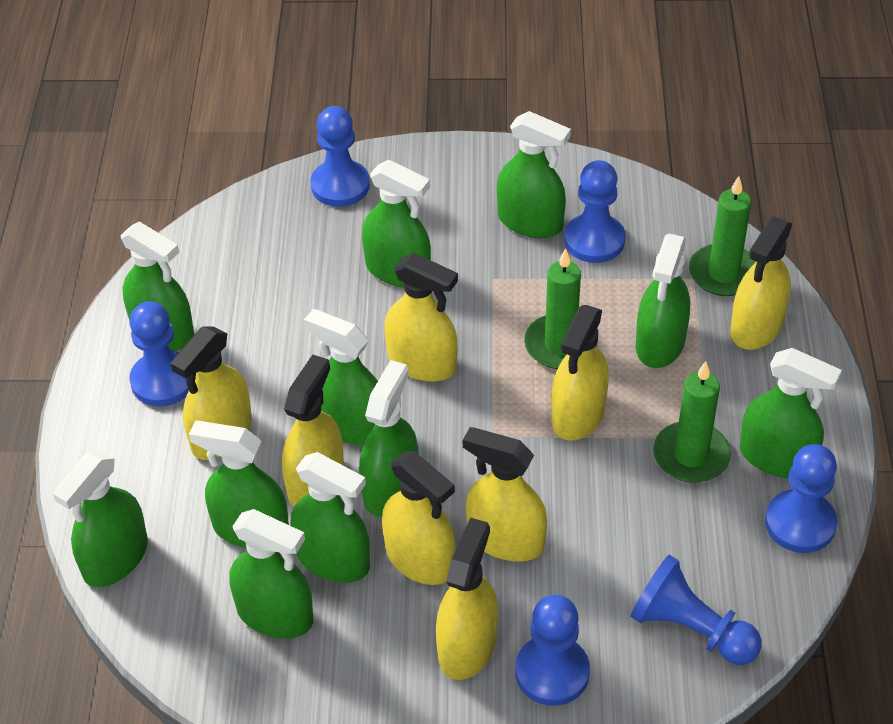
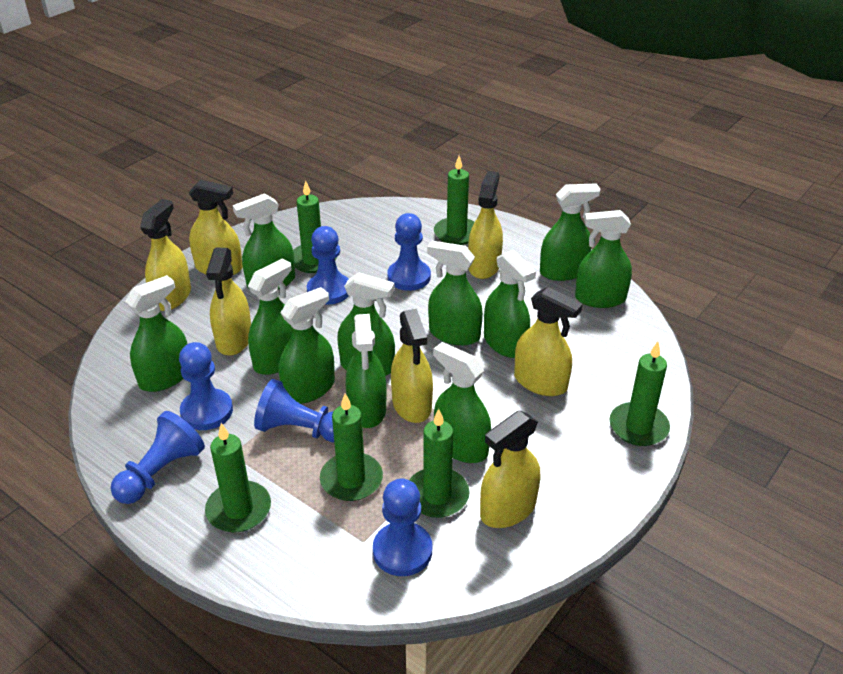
green candle: [524,248,597,369] [653,361,731,483] [689,176,756,296] = 3 -> [205,423,271,533] [293,180,337,273] [320,393,383,501] [409,409,470,518] [434,156,475,245] [610,341,670,446] = 6
yellow spray bottle: [171,326,252,460] [282,355,344,507] [382,451,455,585] [384,253,458,382] [436,518,498,680] [463,427,547,562] [551,305,609,441] [730,216,792,350] = 8 -> [140,199,191,311] [189,180,243,275] [206,247,251,356] [391,309,433,423] [468,171,503,279] [480,410,540,528] [514,287,583,396] = 7

